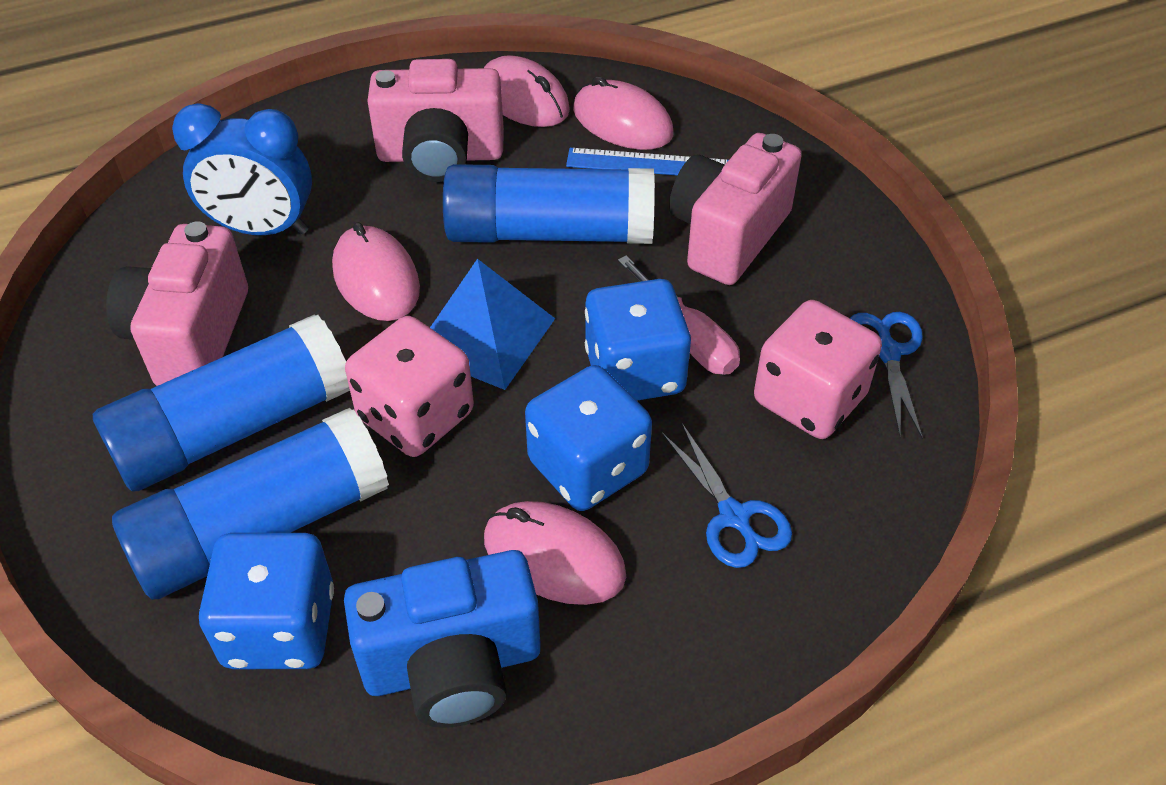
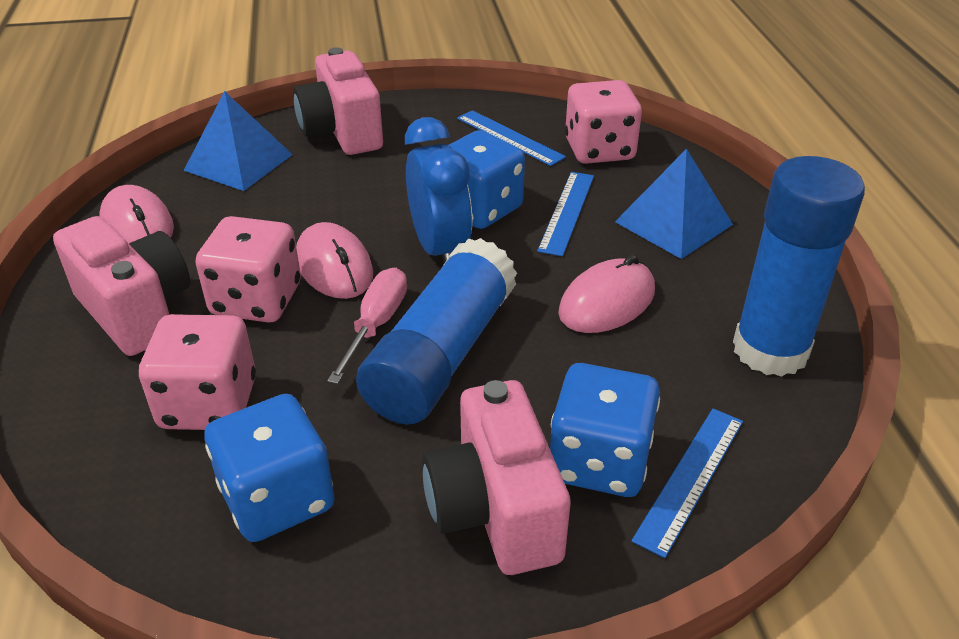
blue camera: [344,550,541,728] = 1 -> none = 0
blue glue stick: [93,314,350,492] [112,408,389,600] [443,164,655,244] = 3 -> [356,238,517,425] [733,156,865,377] = 2
blue pyramid: [430,259,555,390] = 1 -> [184,91,293,191] [615,148,733,259] = 2
blue ruler: [566,148,729,175] = 1 -> [457,110,566,166] [537,172,594,256] [632,409,743,558] = 3
blue scissors: [662,423,792,568] [850,312,923,439] = 2 -> none = 0
pink dice: [345,316,474,457] [754,300,882,439] = 2 -> [139,314,256,430] [196,216,301,323] [565,80,642,164] = 3
pink mouse: [332,222,420,321] [484,55,570,127] [484,501,626,605] [573,76,673,150] = 4 -> [99,185,174,244] [296,222,373,299] [558,255,655,333] = 3

